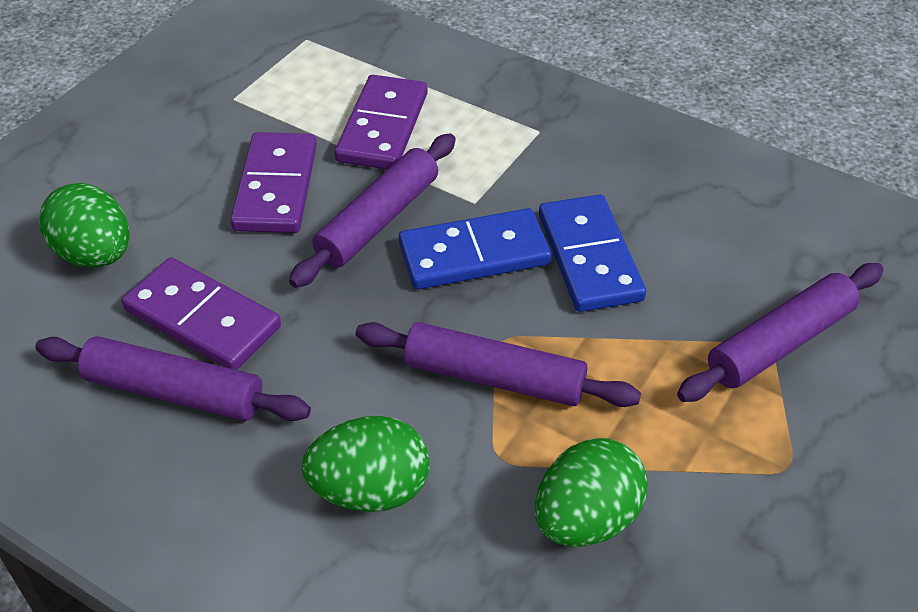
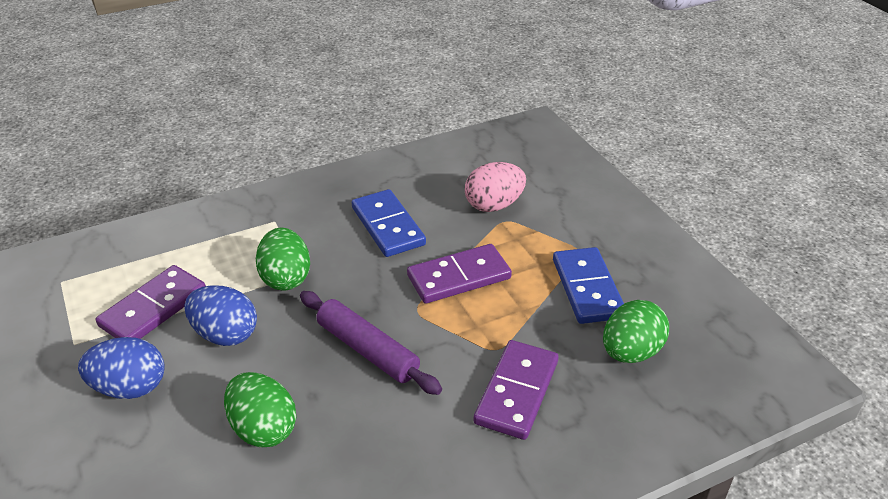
blue egg: none = 0 -> [78,337,165,399] [184,285,257,346] = 2
pink egg: none = 0 -> [465,162,526,212] = 1
purple rolling pin: [35,336,311,421] [289,134,456,288] [355,322,641,407] [677,263,884,402] = 4 -> [300,291,442,395] = 1

